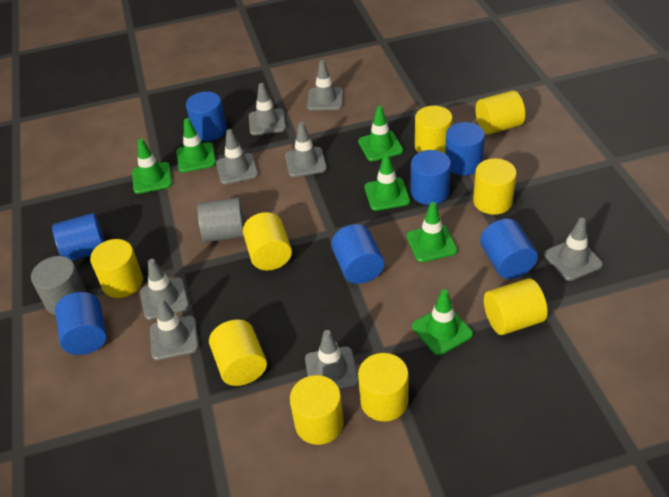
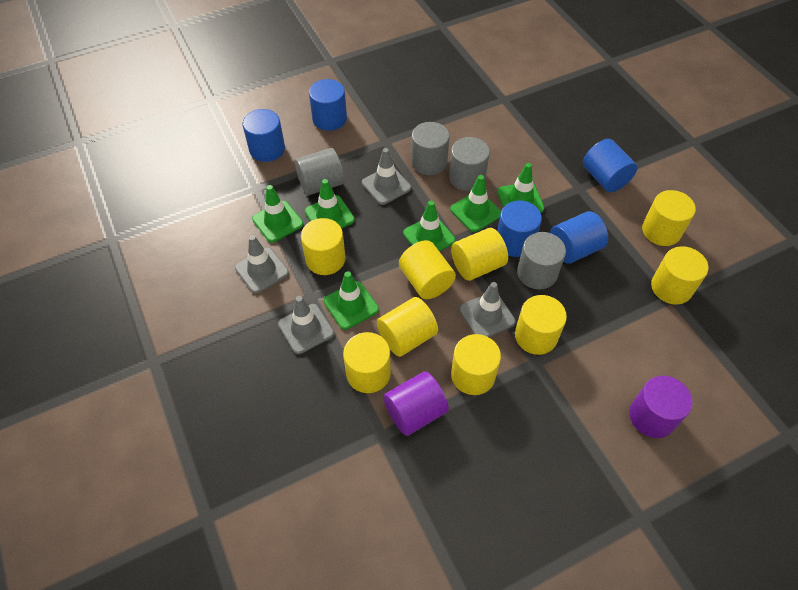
blue cylinder: [52,213,105,261] [55,292,107,355] [186,91,227,141] [331,224,384,284] [411,150,451,205] [445,122,485,176] [480,219,538,279] = 7 -> [243,109,285,162] [309,79,347,131] [497,201,542,257] [550,211,608,264] [583,139,637,192] = 5
grey cylinder: [31,256,86,315] [197,197,245,242] = 2 -> [295,148,344,195] [411,122,450,175] [449,137,490,191] [517,232,566,289] = 4
grey traffic cone: [140,259,189,320] [150,298,199,361] [216,129,258,185] [249,83,286,135] [285,122,327,177] [305,330,358,390] [307,60,343,111] [544,218,603,281] = 8 -> [235,235,289,293] [278,296,334,354] [362,148,411,205] [460,282,516,337] = 4
purple cylinder: none = 0 -> [383,371,449,436] [629,376,693,438] = 2

